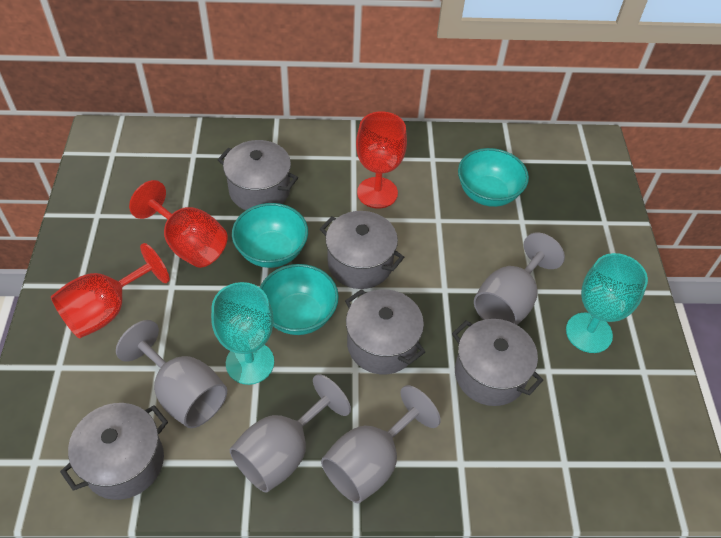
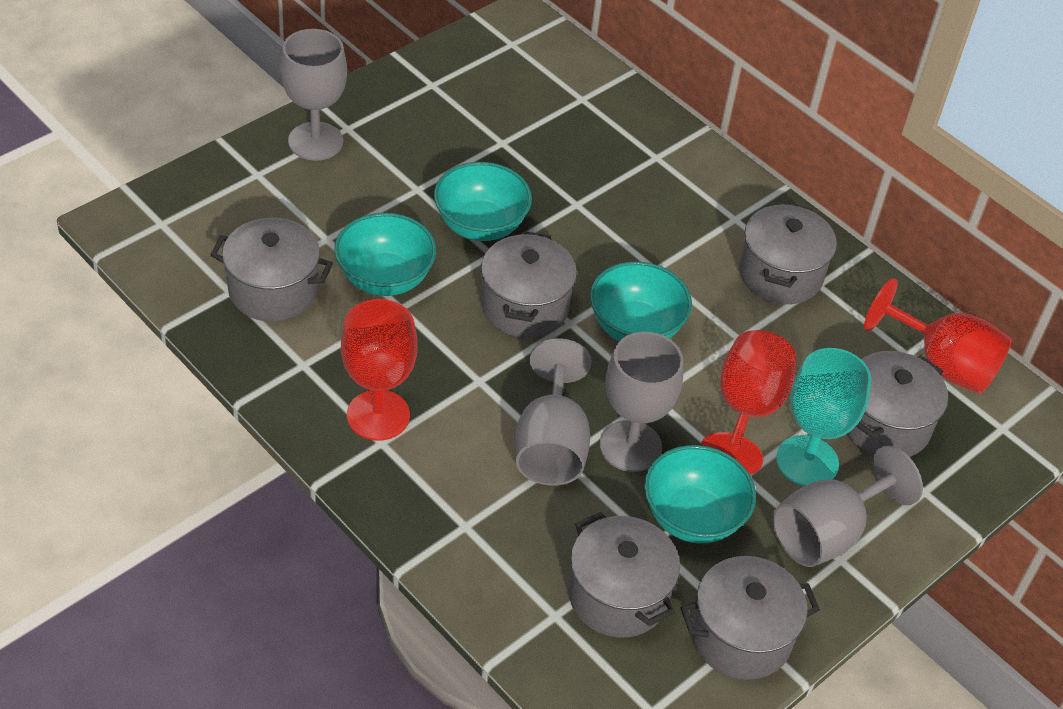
grey pot: [60,403,168,500] [218,140,298,210] [320,211,404,289] [345,289,425,374] [452,319,543,406] = 5 -> [210,218,333,322] [481,231,577,338] [568,512,680,638] [681,556,820,680] [739,203,837,304] [847,351,948,457] = 6
turquoise bowl: [232,203,308,268] [260,264,339,335] [458,148,529,207] = 3 -> [334,213,436,296] [434,162,532,241] [590,261,692,341] [644,445,756,544] = 4
turquoise goblet: [211,282,274,385] [566,253,648,353] = 2 -> [776,348,872,486] = 1

